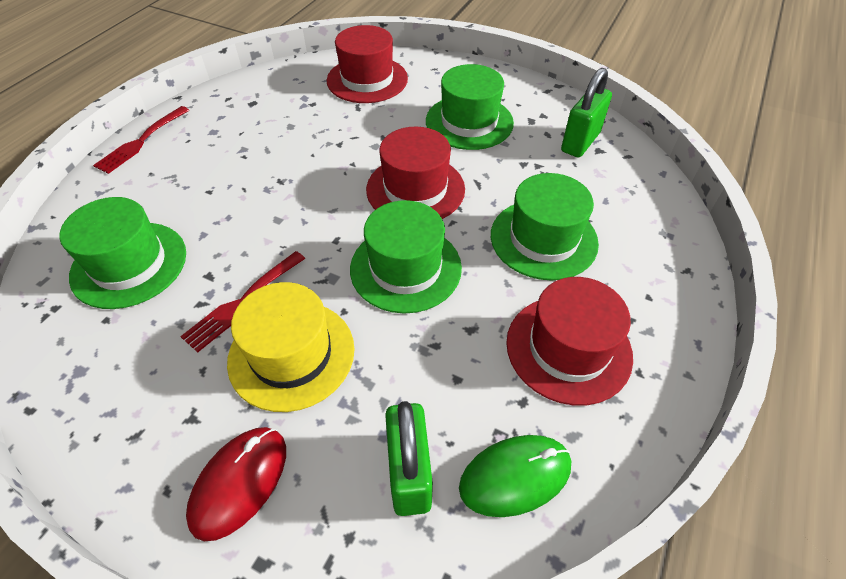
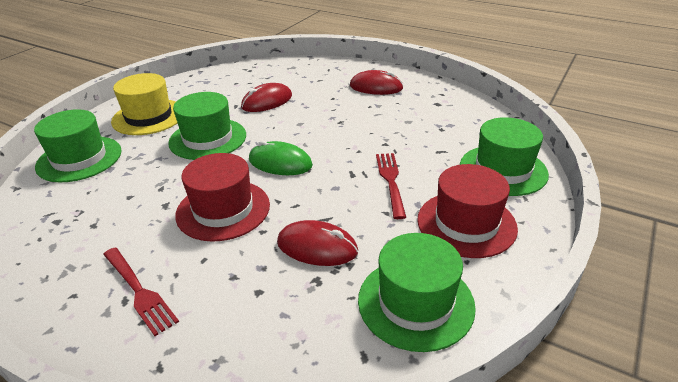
green padlock: [385,401,433,516] [561,68,612,157] = 2 -> none = 0
red hat: [327,25,408,103] [366,127,465,219] [506,277,633,406] = 3 -> [175,153,270,242] [417,164,518,258] = 2
red mouse: [186,427,286,541] = 1 -> [241,83,292,112] [277,220,358,266] [350,70,403,95] = 3

